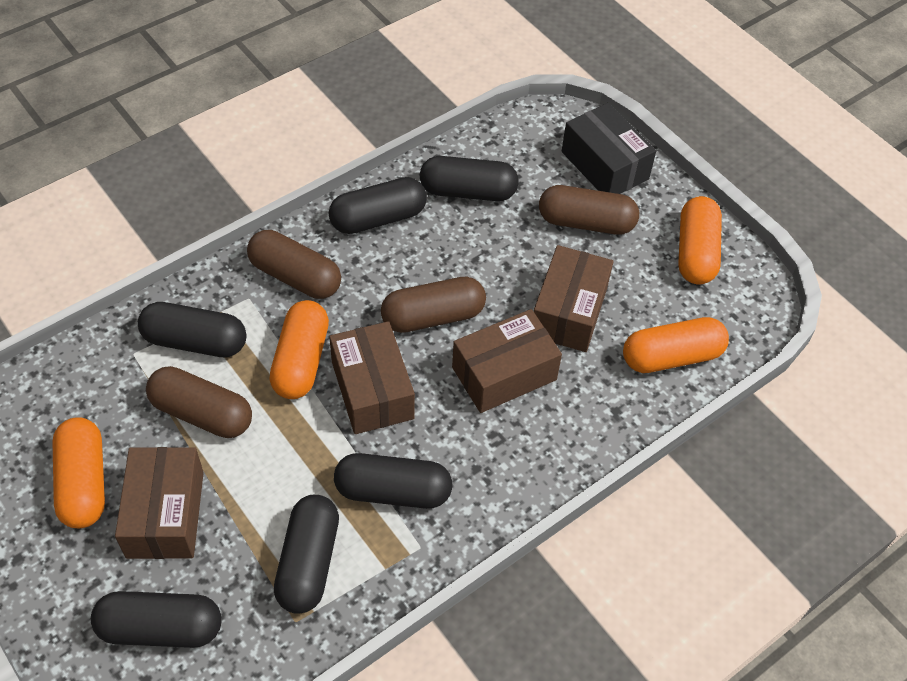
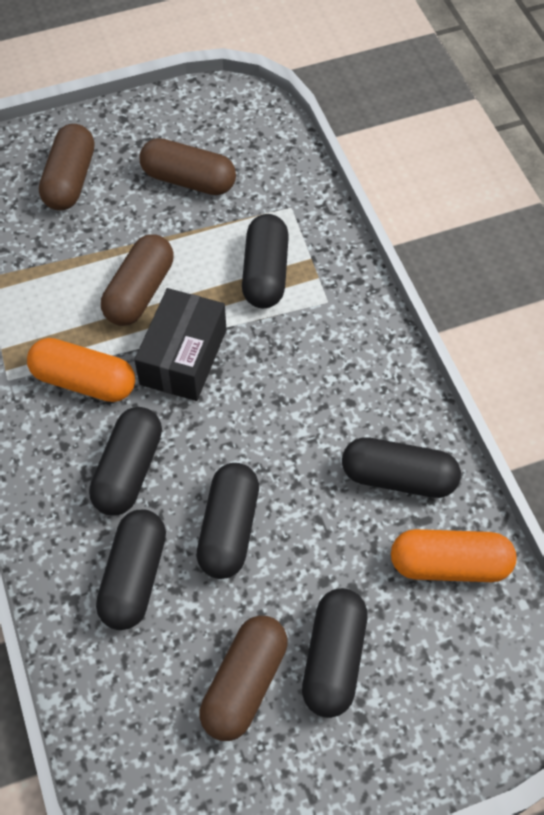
brown box: [115,447,204,559] [329,321,415,434] [452,309,562,413] [534,245,614,352] = 4 -> none = 0
orange capsule: [52,417,105,528] [269,300,329,399] [623,317,729,373] [678,196,722,285] = 4 -> [27,338,135,402] [391,529,516,582] = 2

